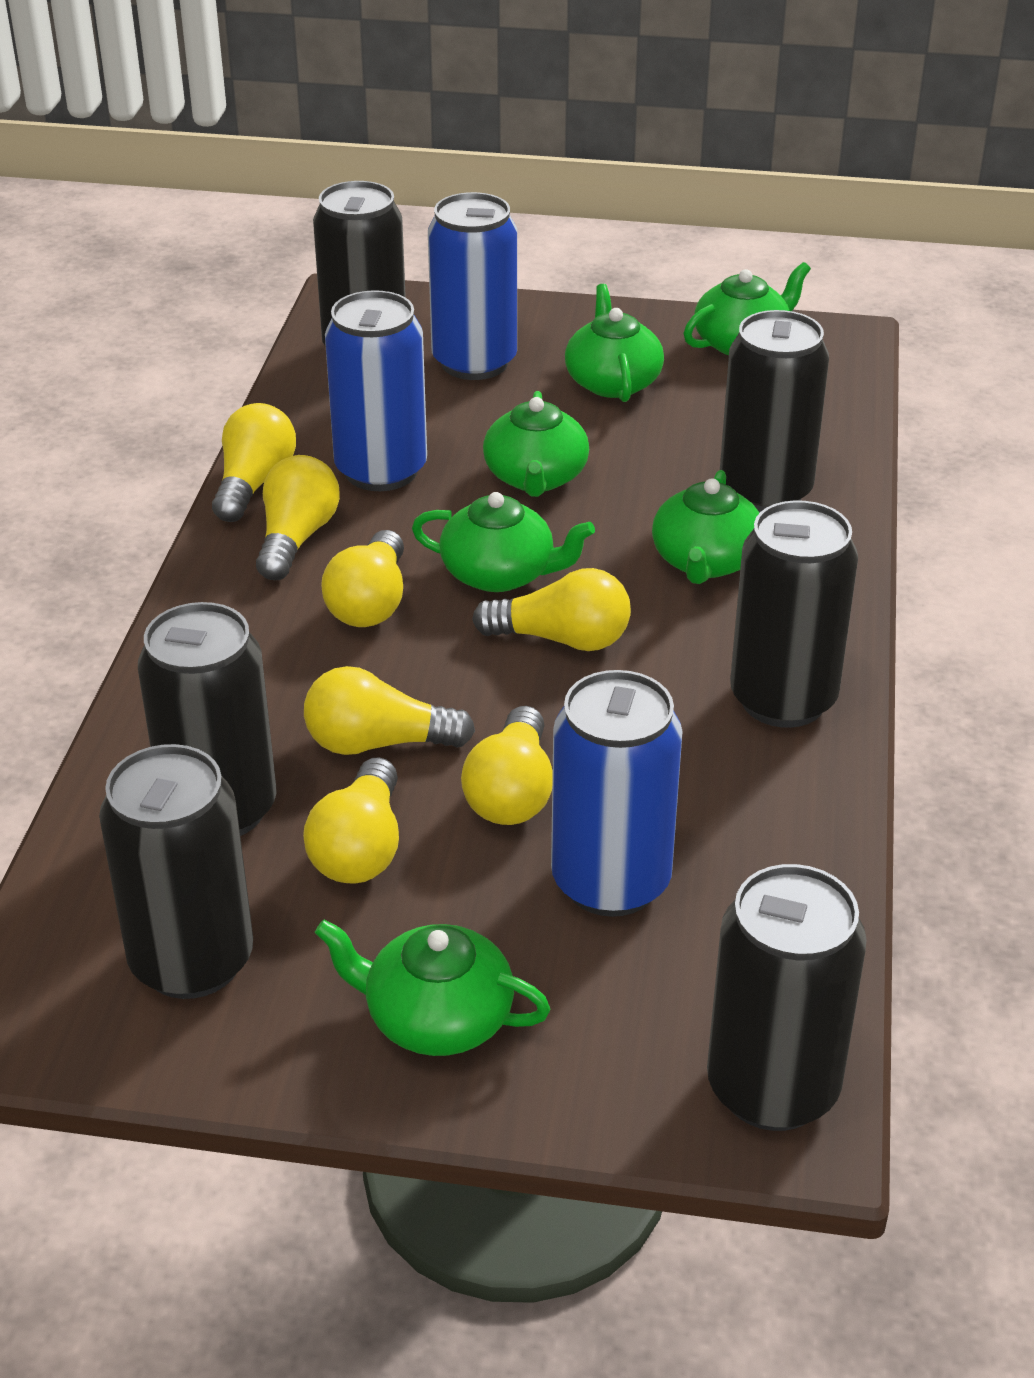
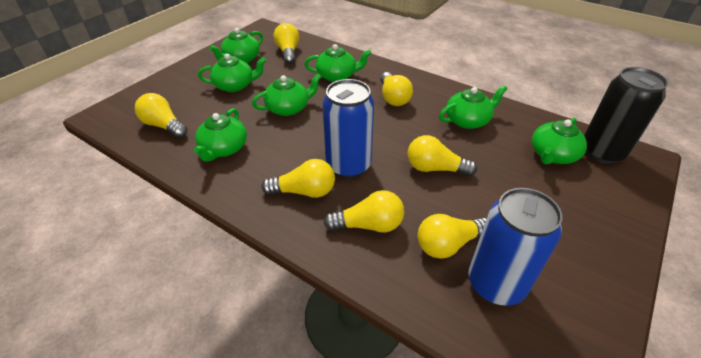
black can: [99,744,253,999] [138,602,277,836] [313,181,406,346] [707,864,867,1131] [720,310,829,512] [730,500,858,728] = 6 -> [584,67,668,164] = 1
blue can: [325,290,427,491] [428,192,517,380] [551,670,683,917] = 3 -> [322,79,374,178] [468,188,562,306] = 2
green teapot: [315,920,550,1056] [412,492,595,592] [483,391,589,497] [565,284,664,402] [652,470,760,584] [684,262,811,355] = 6 -> [193,108,247,162] [198,54,267,92] [209,28,263,63] [252,74,321,116] [304,44,371,82] [439,85,507,129] [532,118,587,164] = 7

